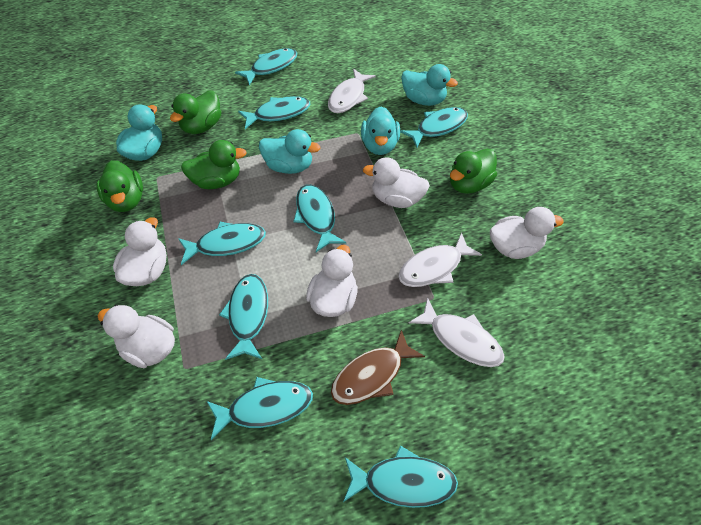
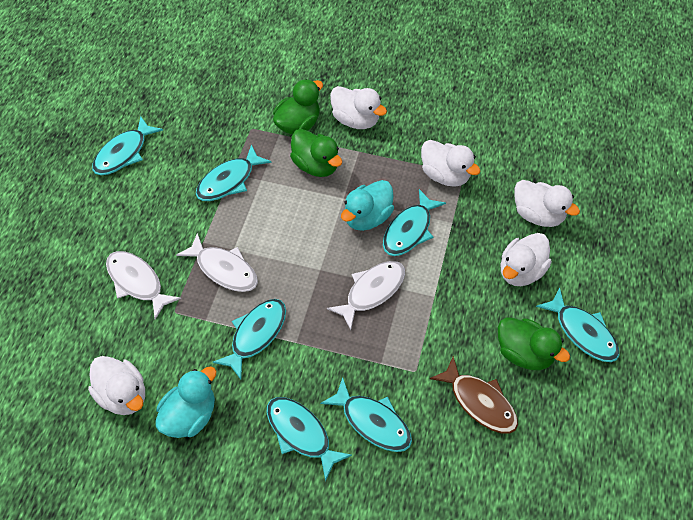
green duck: [96,160,143,212] [170,90,221,134] [181,140,247,189] [450,149,497,194] = 4 -> [273,79,323,135] [290,129,342,177] [498,317,570,370] = 3
turquoise duck: [116,104,162,161] [259,129,320,174] [361,106,400,155] [401,64,458,106] = 4 -> [155,366,216,438] [341,180,394,231] = 2
turquoise fish: [178,222,266,265] [207,377,313,440] [219,274,268,360] [235,48,297,86] [238,96,310,129] [293,184,346,252] [343,446,458,508] [400,107,468,148] = 8 -> [92,116,163,175] [196,145,272,201] [213,299,286,380] [267,397,352,481] [320,377,412,452] [383,189,446,256] [536,288,619,362] = 7

